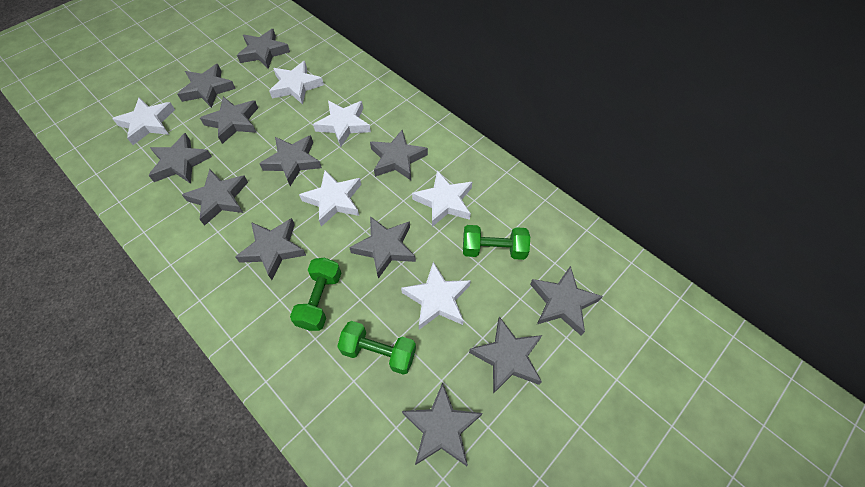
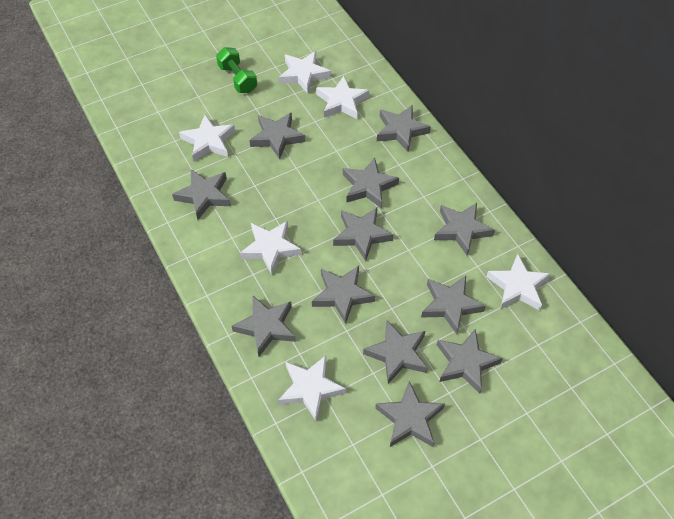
green dumbbell: [290,257,341,331] [337,321,416,375] [463,225,530,260] = 3 -> [216,47,257,93] = 1

